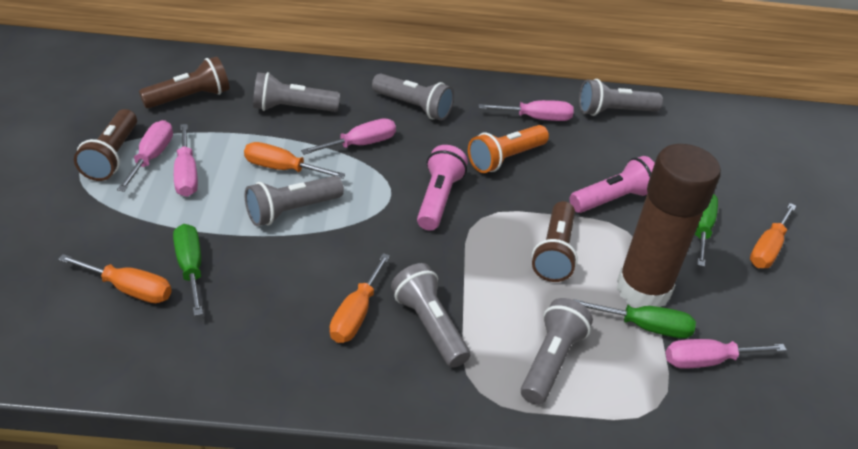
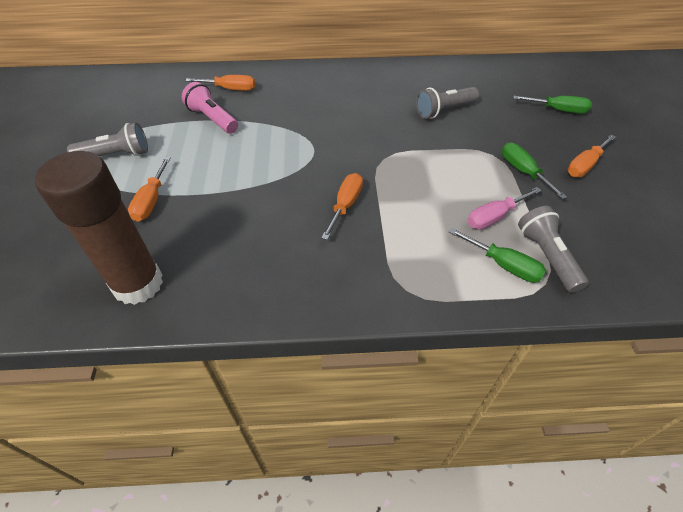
brown flashlight: [74,109,137,181] [139,56,229,109] [532,201,578,282] = 3 -> none = 0
grey flashlight: [245,176,344,226] [253,72,340,112] [372,73,454,121] [391,263,470,368] [521,298,593,405] [579,79,663,116] = 6 -> [67,123,148,156] [416,87,479,119] [518,206,589,293] = 3
orange flashlight: [468,125,549,173] = 1 -> none = 0
pink flashlight: [417,145,468,231] [570,156,655,213] = 2 -> [182,82,238,134] = 1
pink screwdriver: [117,120,173,192] [174,124,198,197] [301,118,396,155] [479,100,574,121] [666,339,787,369] = 5 -> [467,187,542,230] = 1

